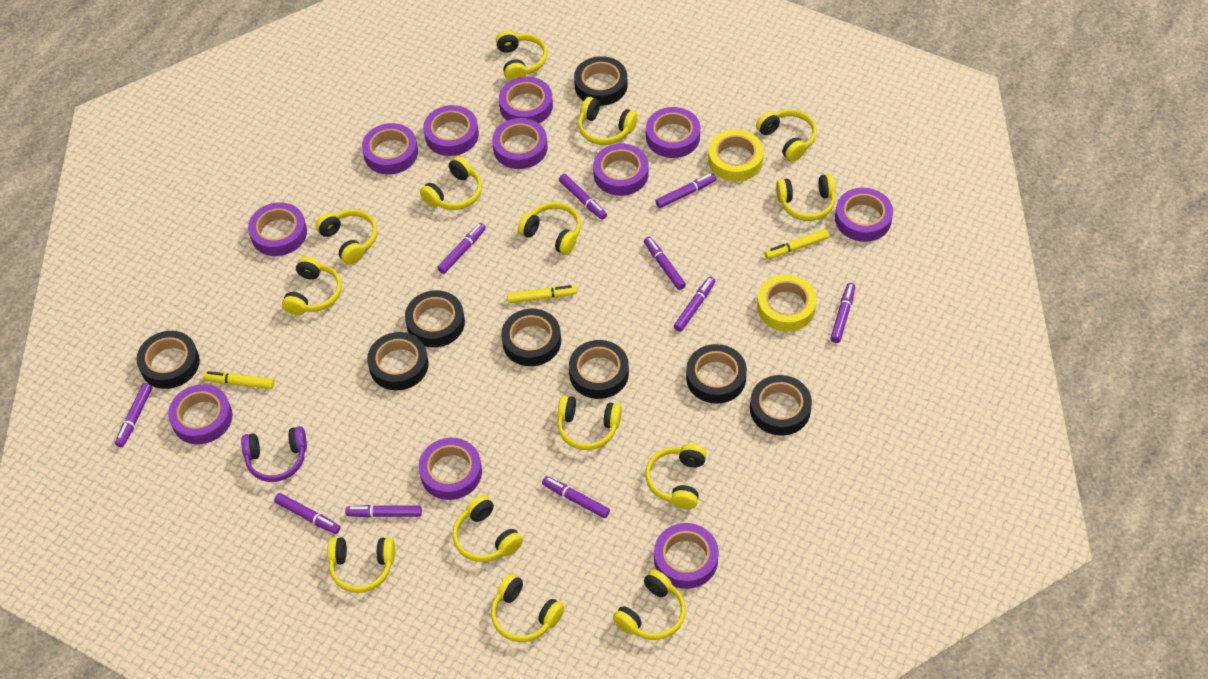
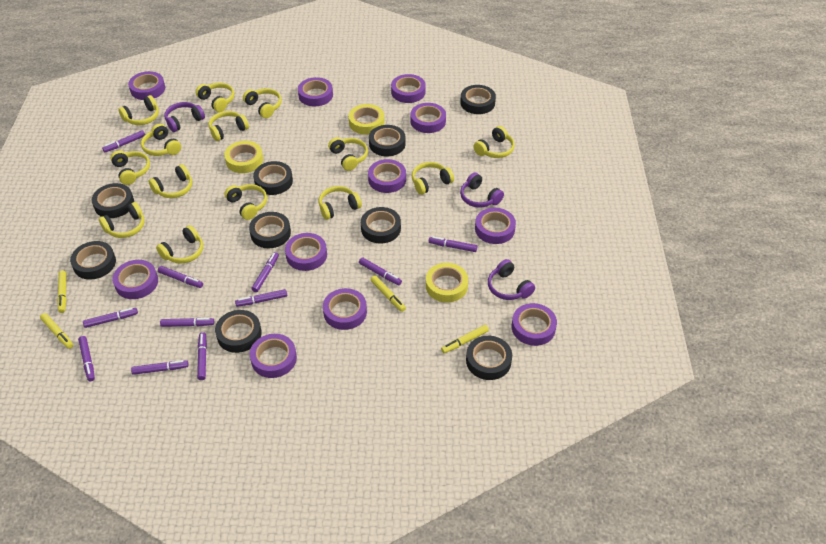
black tape: [137,331,200,389] [367,332,429,391] [405,290,465,347] [501,309,561,366] [569,340,629,399] [574,56,628,106] [686,344,747,404] [750,375,812,435] = 8 -> [70,241,116,279] [92,183,134,218] [215,310,262,353] [249,212,291,248] [253,161,293,195] [361,207,401,243] [369,125,406,156] [460,85,496,114] [466,336,512,380] = 9
purple headphones: [241,426,307,482] = 1 -> [164,102,205,132] [460,172,504,208] [488,259,535,300] = 3
purple marker: [115,383,152,447] [274,493,340,534] [345,505,422,518] [437,223,486,274] [542,476,610,518] [559,174,607,220] [644,237,686,290] [656,173,716,208] [674,277,715,332] [830,283,855,343] = 10 -> [78,336,95,381] [83,308,138,328] [102,130,145,152] [131,360,189,375] [158,266,203,288] [160,318,214,327] [197,332,207,380] [235,289,287,307] [252,252,279,292] [359,257,402,285] [429,237,477,252] = 11
yellow marker: [203,371,274,389] [507,285,577,303] [765,229,830,259] = 3 -> [40,313,73,349] [57,271,67,313] [370,276,406,312] [441,325,489,353] = 4
yellow tape: [708,129,764,181] [757,274,817,331] = 2 -> [224,141,263,173] [349,104,385,135] [426,263,468,302] = 3

